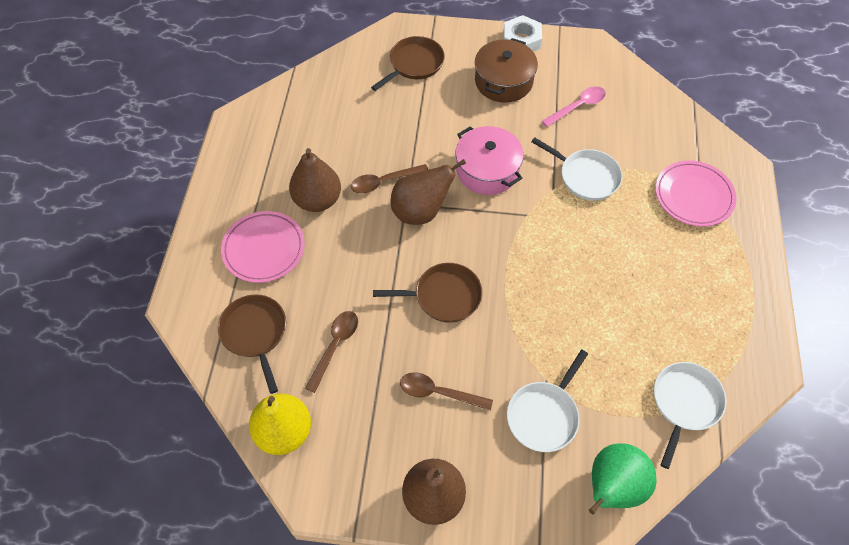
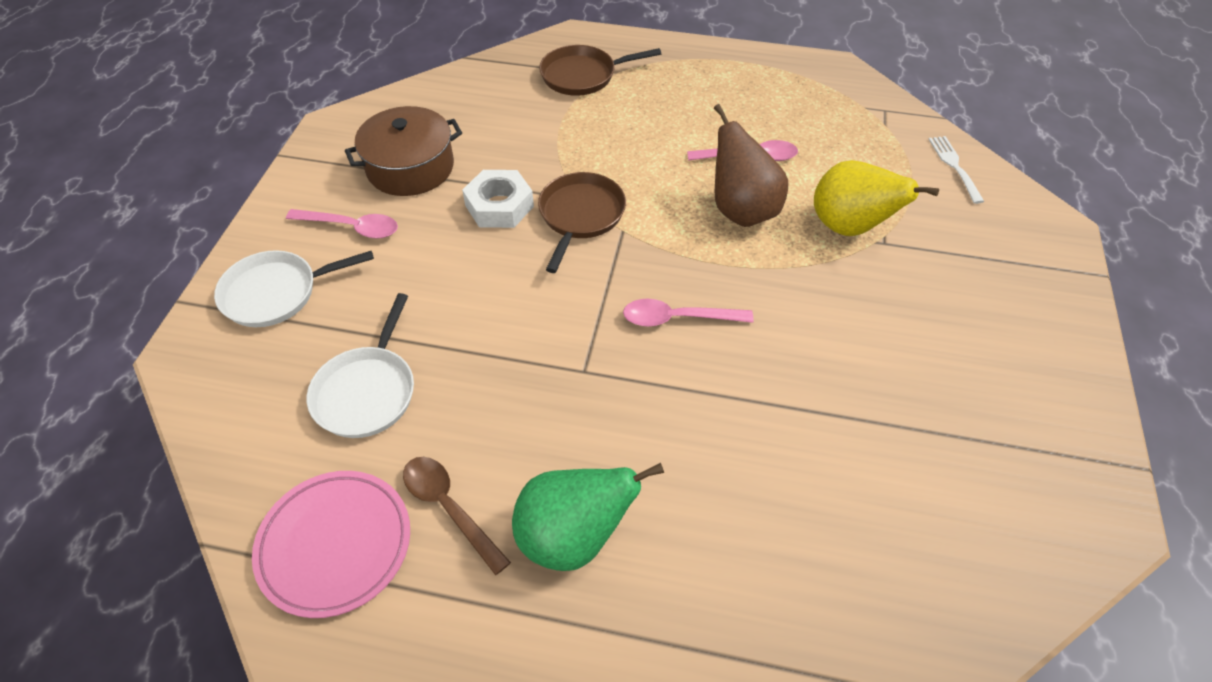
brown pan: [218,295,286,394] [371,36,445,91] [373,263,482,323] = 3 -> [538,172,626,273] [539,45,661,96] = 2
brown pear: [289,148,341,212] [390,159,466,225] [402,459,466,525] = 3 -> [714,104,788,227] = 1
brown spoon: [305,311,358,393] [351,164,428,193] [400,372,493,411] = 3 -> [403,457,511,575] = 1
pink plate: [221,211,305,283] [655,160,737,227] = 2 -> [252,471,410,618] = 1
pink pot: [456,126,524,195] = 1 -> none = 0
pink spoon: [542,86,606,127] = 1 -> [286,209,398,239] [623,299,753,327] [687,140,798,161] = 3
white fork: none = 0 -> [928,136,985,204] = 1
white pan: [507,350,588,452] [531,137,623,201] [654,362,726,469] = 3 -> [214,250,374,327] [307,293,414,438] = 2

